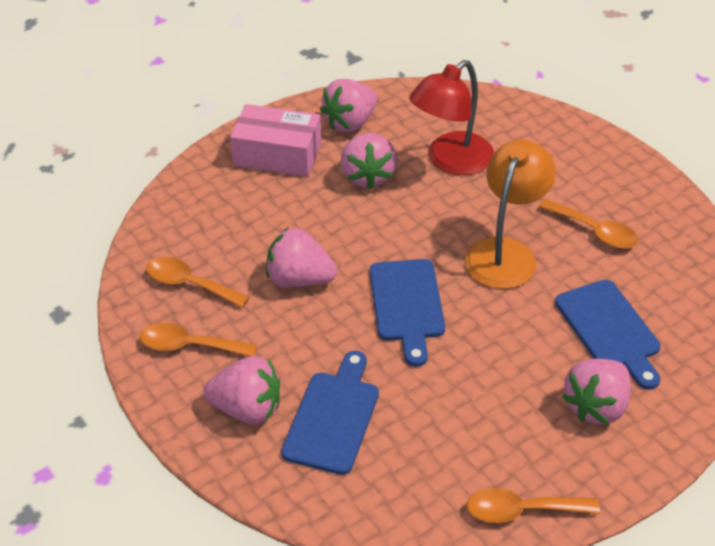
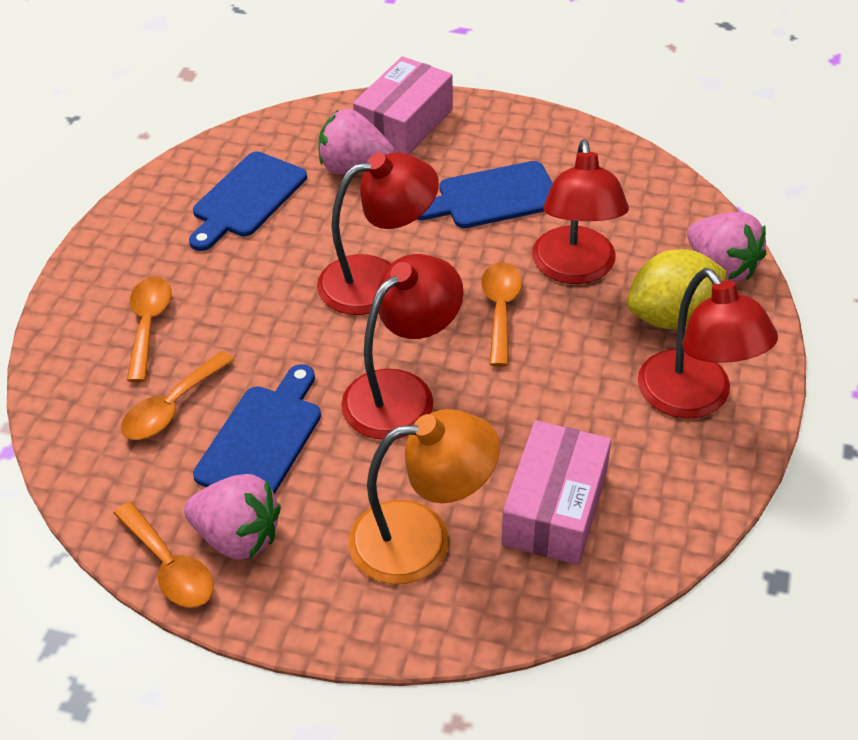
pink box: [230,104,321,177] = 1 -> [353,56,453,154] [501,420,611,565] = 2
pink strawberry: [203,356,280,424] [266,227,337,287] [320,79,378,132] [341,133,397,190] [562,359,631,425] = 5 -> [184,474,281,560] [318,109,395,174] [687,212,766,282] = 3
red lamp: [409,60,494,175] = 1 -> [317,152,439,315] [341,254,464,440] [532,139,629,284] [638,268,778,419] = 4
yellow lemon: none = 0 -> [627,249,727,329] = 1

